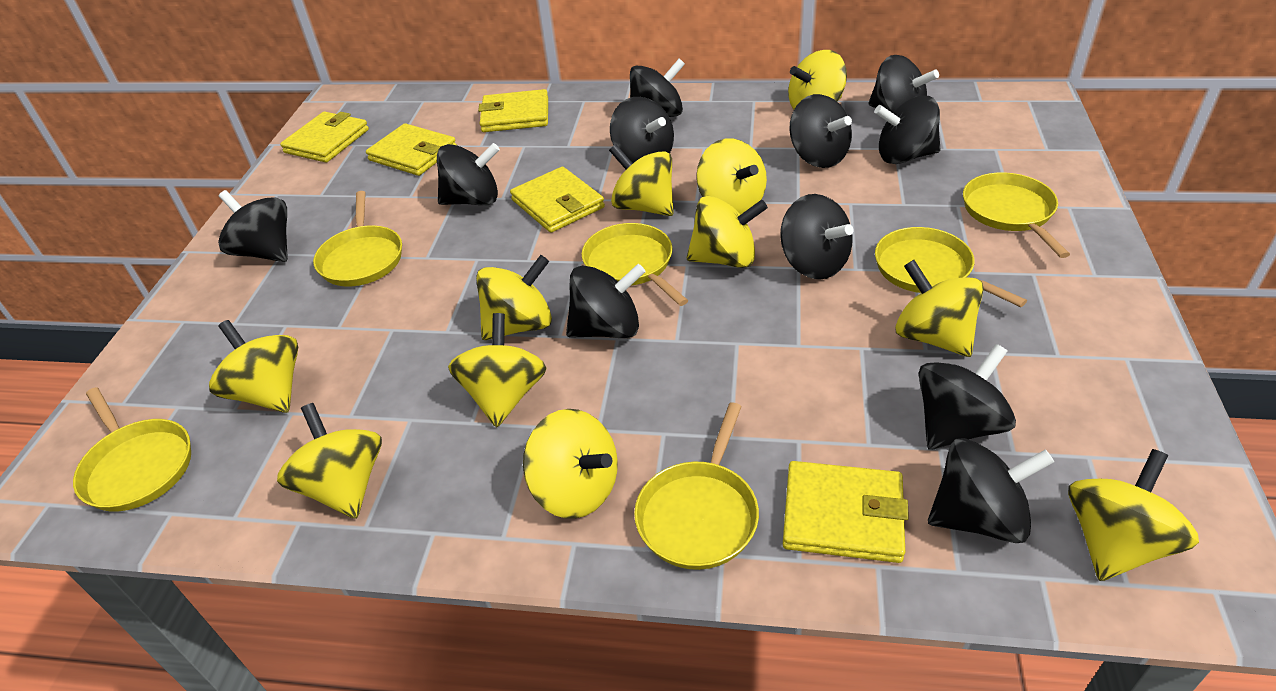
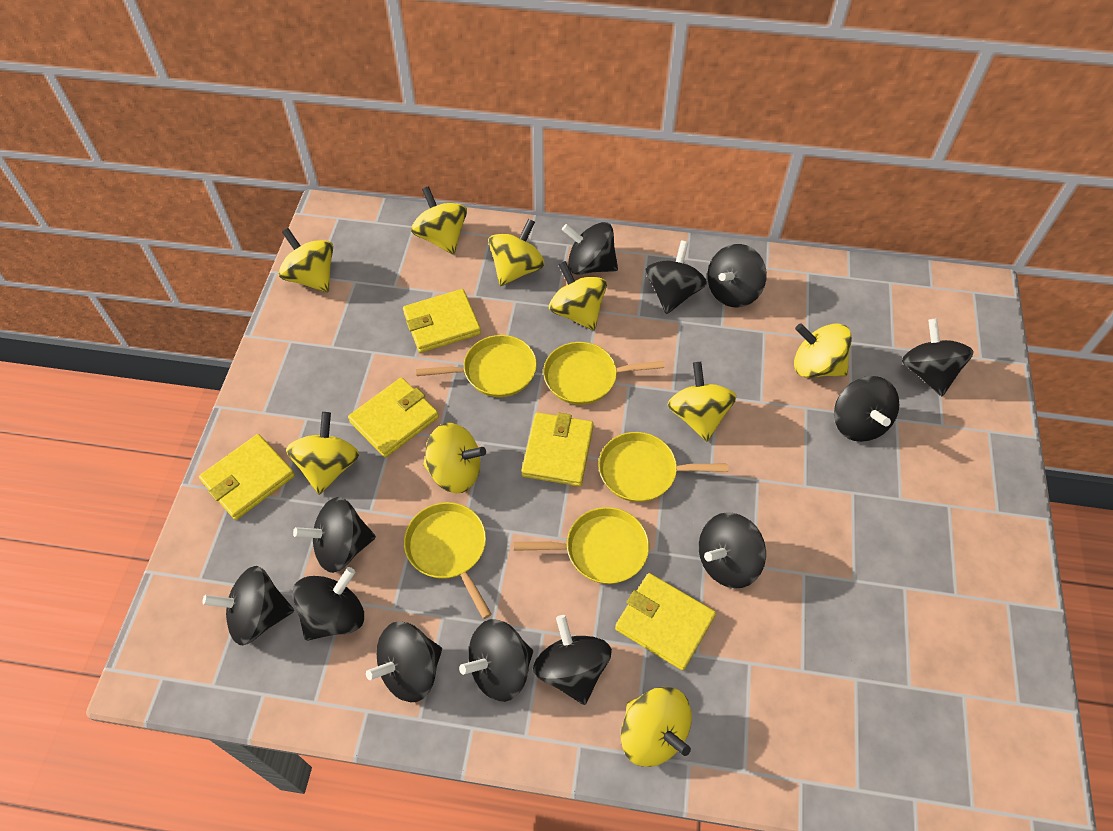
black spinning top: [218,190,288,262] [437,143,500,205] [566,264,646,338] [610,97,674,163] [630,58,685,117] [780,194,853,280] [789,94,852,168] [868,55,939,113] [874,96,941,164] [919,344,1016,450] [928,438,1054,543] = 11 -> [203,566,294,645] [292,567,364,641] [293,497,376,573] [366,621,442,702] [459,619,533,702] [533,615,612,705] [562,222,618,275] [645,241,707,314] [699,512,766,589] [707,244,767,307] [834,376,899,442] [902,318,974,396] = 12
yellow pan: [73,387,191,512] [313,191,402,286] [582,223,688,306] [634,402,759,570] [875,227,1027,307] [963,172,1070,258] = 6 -> [404,502,492,619] [416,335,537,397] [514,507,649,584] [543,342,664,405] [598,432,728,502] = 5
yellow spinning top: [209,320,298,413] [277,403,382,519] [448,313,547,427] [476,255,552,340] [523,409,618,519] [609,144,674,216] [687,196,768,268] [697,139,767,215] [788,50,847,110] [895,260,984,357] [1068,449,1199,581] = 11 -> [279,228,333,292] [286,412,359,495] [411,186,467,255] [423,423,486,493] [488,218,545,286] [549,261,607,330] [621,687,692,767] [667,362,737,442] [794,323,852,378] = 9

